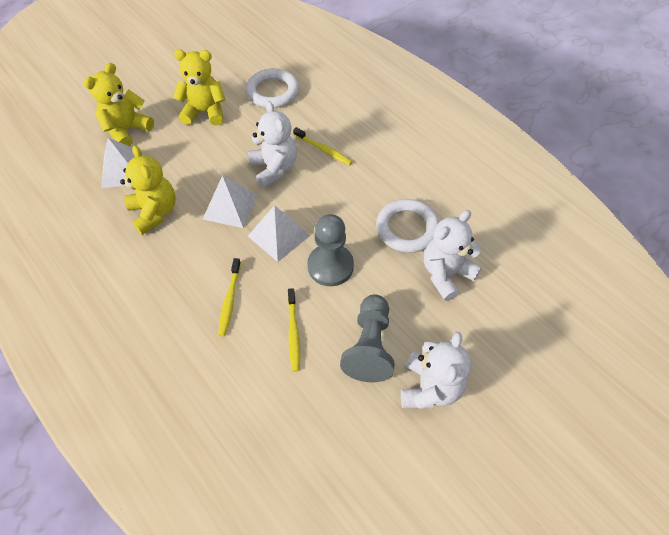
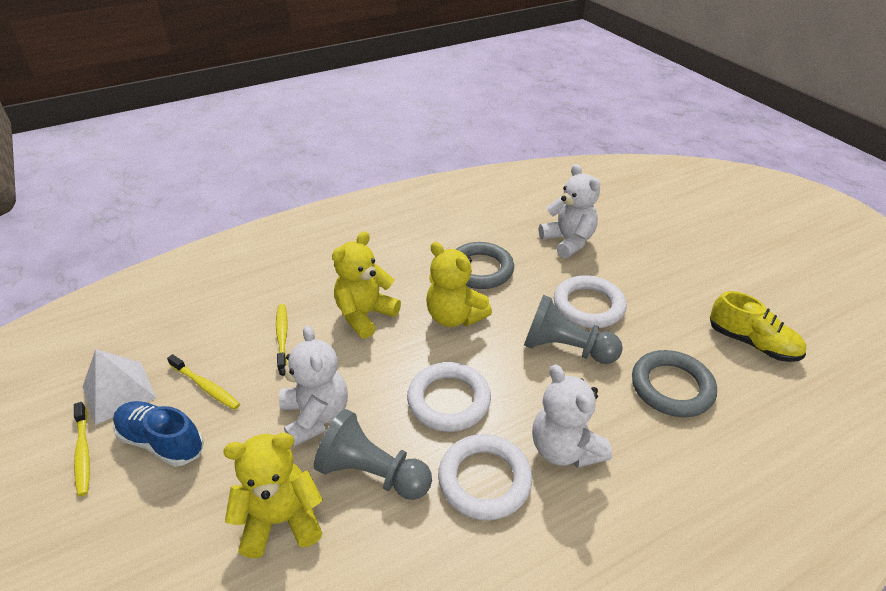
blue shoe: none = 0 -> [113,401,204,466] = 1
grey ring: none = 0 -> [455,242,514,289] [632,350,717,417] = 2
white pyramid: [101,138,145,188] [203,175,258,228] [248,205,310,262] = 3 -> [83,349,156,425] = 1
white ring: [246,68,299,108] [376,199,439,253] = 2 -> [407,362,491,432] [438,434,532,520] [554,275,626,328] = 3
yellow shoe: none = 0 -> [710,291,806,362] = 1

